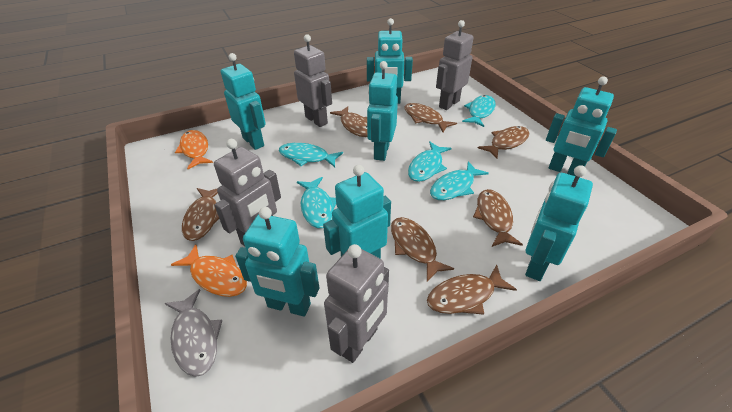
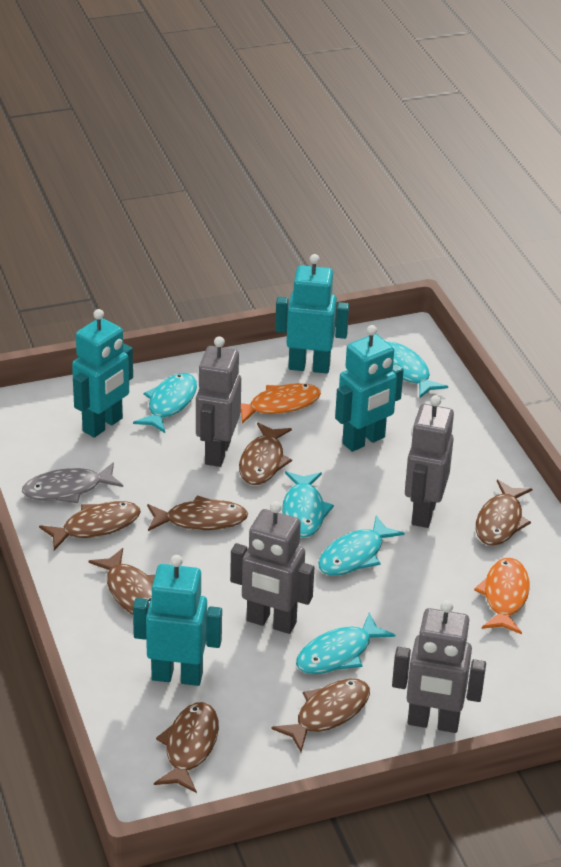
turquoise robot: [221,53,266,150] [235,207,319,317] [323,165,391,259] [367,18,413,104] [367,61,398,161] [525,165,593,281] [546,76,617,176] = 7 -> [72,309,133,438] [133,555,222,686] [275,254,349,373] [335,325,404,452] = 4

